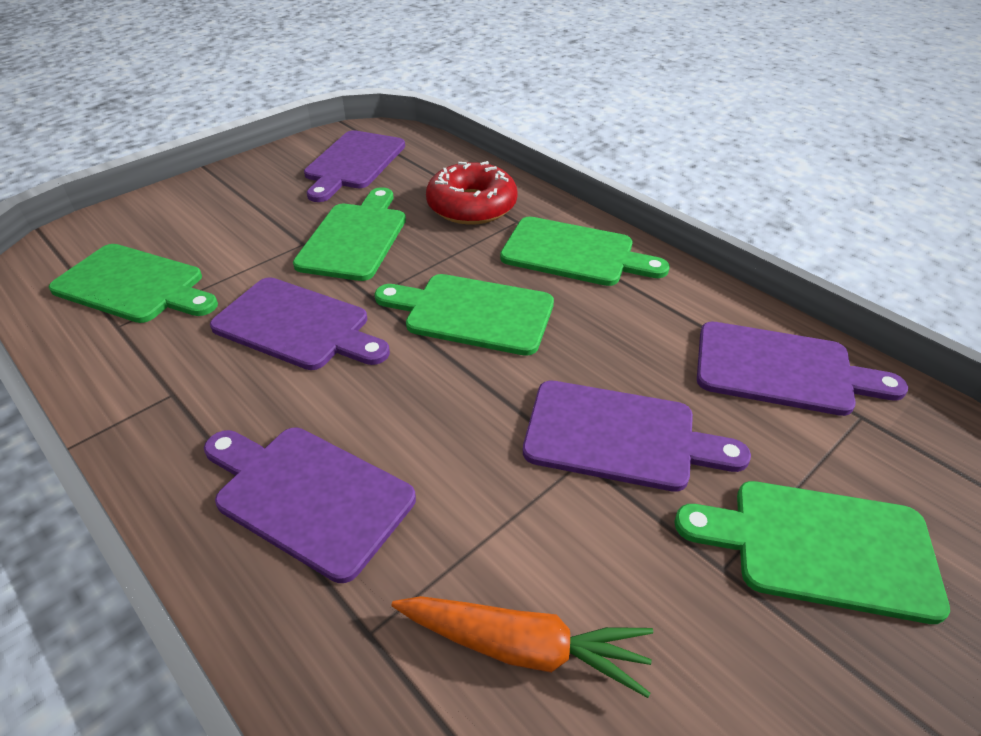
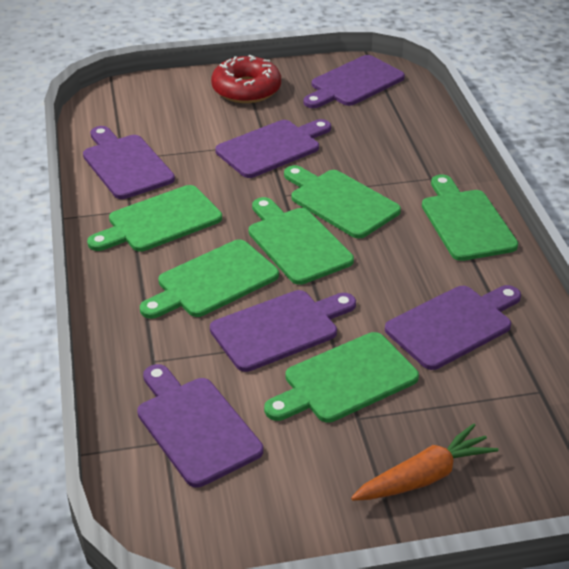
green cutting board: [49,244,218,323] [293,187,406,281] [375,274,554,356] [500,217,670,286] [675,481,950,624] = 5 -> [87,185,222,252] [140,240,279,319] [249,197,354,285] [264,332,419,423] [284,165,401,239] [422,174,518,261] = 6
purple cutting board: [204,427,416,583] [210,277,390,370] [304,130,405,202] [523,381,751,492] [697,322,908,416] = 5 -> [83,126,175,199] [137,364,263,487] [210,290,356,372] [215,119,331,178] [303,55,405,108] [385,285,521,370] = 6

